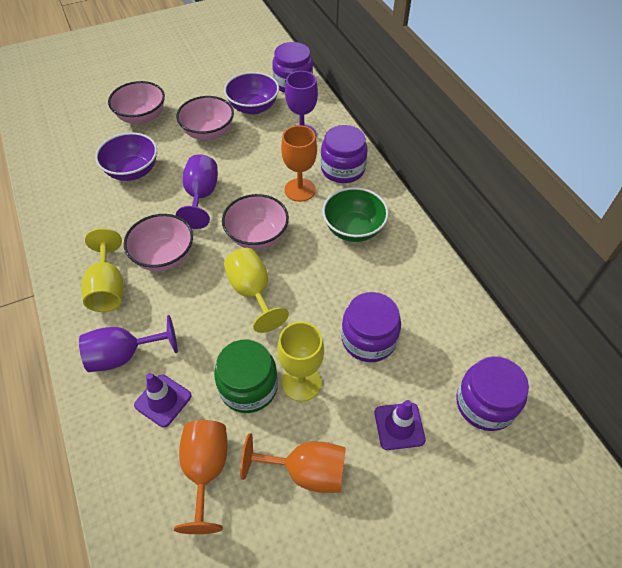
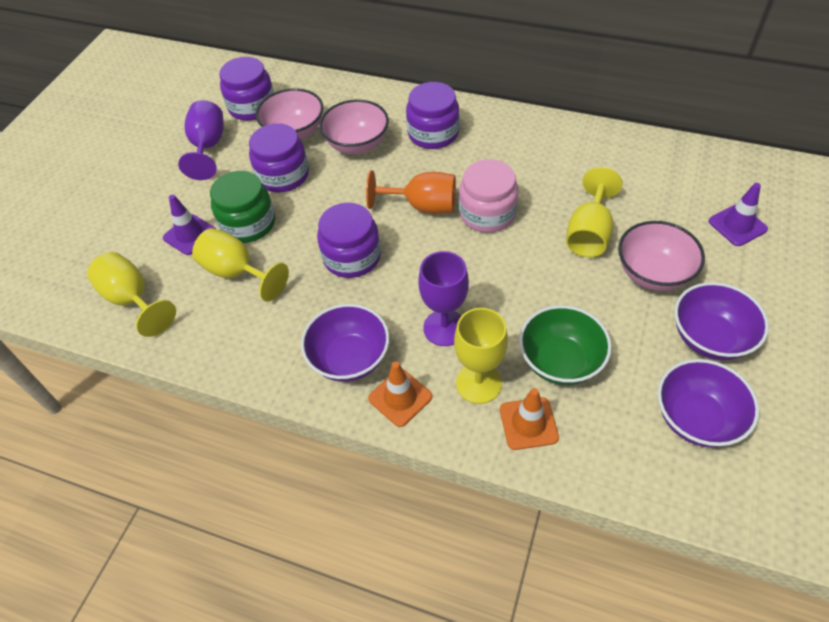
orange goblet: [174,420,228,534] [240,433,346,493] [281,125,317,202] = 3 -> [366,170,456,214] = 1
orange traffic cone: none = 0 -> [368,361,432,427] [500,388,559,450] = 2
pink bowl: [108,81,165,125] [124,214,193,272] [176,96,234,140] [222,194,289,250] = 4 -> [256,88,323,140] [319,99,389,154] [618,221,705,291] = 3
pink jar: none = 0 -> [459,159,519,233] = 1
purple bowl: [95,132,157,181] [224,72,279,115] = 2 -> [301,304,390,382] [657,359,759,448] [674,282,769,360] = 3
purple goblet: [79,315,178,372] [176,154,218,229] [285,71,318,136] = 3 -> [178,100,224,180] [419,251,469,346] = 2
yellow goblet: [81,228,123,312] [224,248,289,333] [277,322,324,401] = 3 -> [87,252,176,337] [192,228,289,302] [454,308,508,404] [566,167,623,257] = 4

